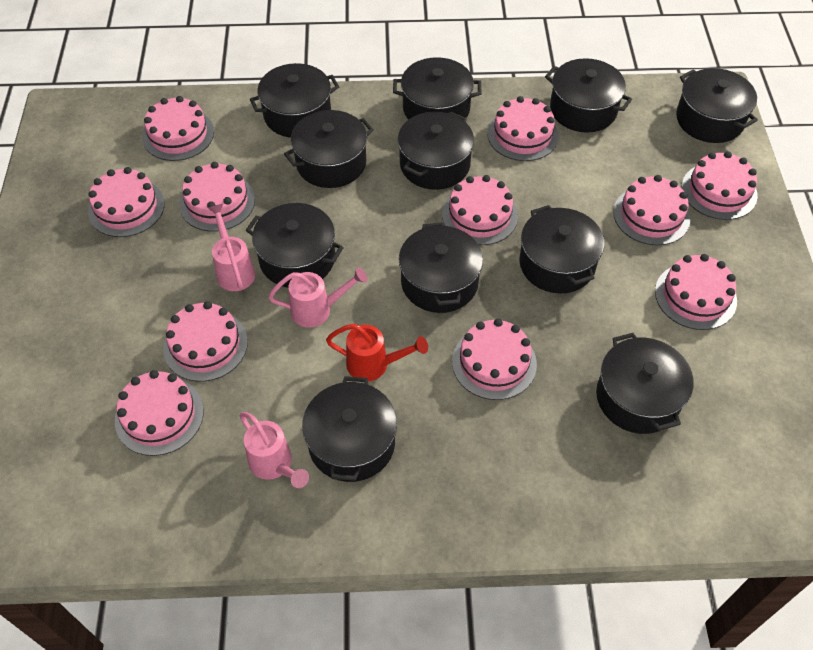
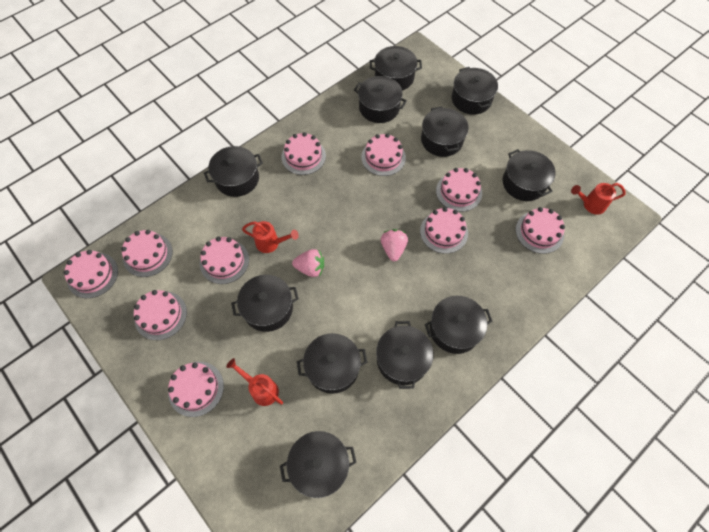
pink cake: [88,167,165,237] [115,370,204,456] [142,96,214,161] [163,301,248,382] [179,162,255,232] [442,175,518,245] [452,318,537,400] [487,96,559,161] [613,175,690,245] [655,254,737,330] [682,151,758,220] = 11 -> [64,250,118,298] [121,230,173,277] [134,290,187,340] [168,362,224,417] [200,237,249,284] [281,132,326,175] [361,133,406,176] [420,207,468,254] [436,168,482,212] [516,207,565,254] = 10
pink strawberry: none = 0 -> [292,249,324,277] [381,229,408,261] = 2
pink watering can: [208,204,255,291] [240,412,309,488] [268,267,368,328] = 3 -> none = 0
red watering can: [326,324,428,381] = 1 -> [226,358,283,406] [242,221,299,253] [571,183,626,215] = 3

